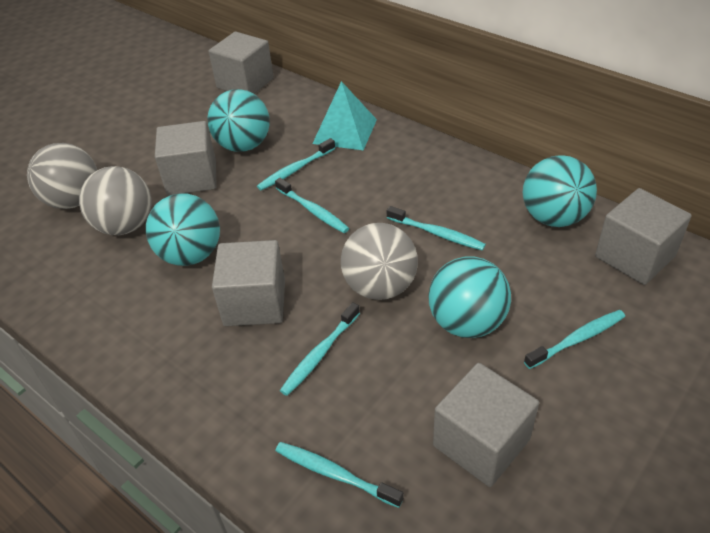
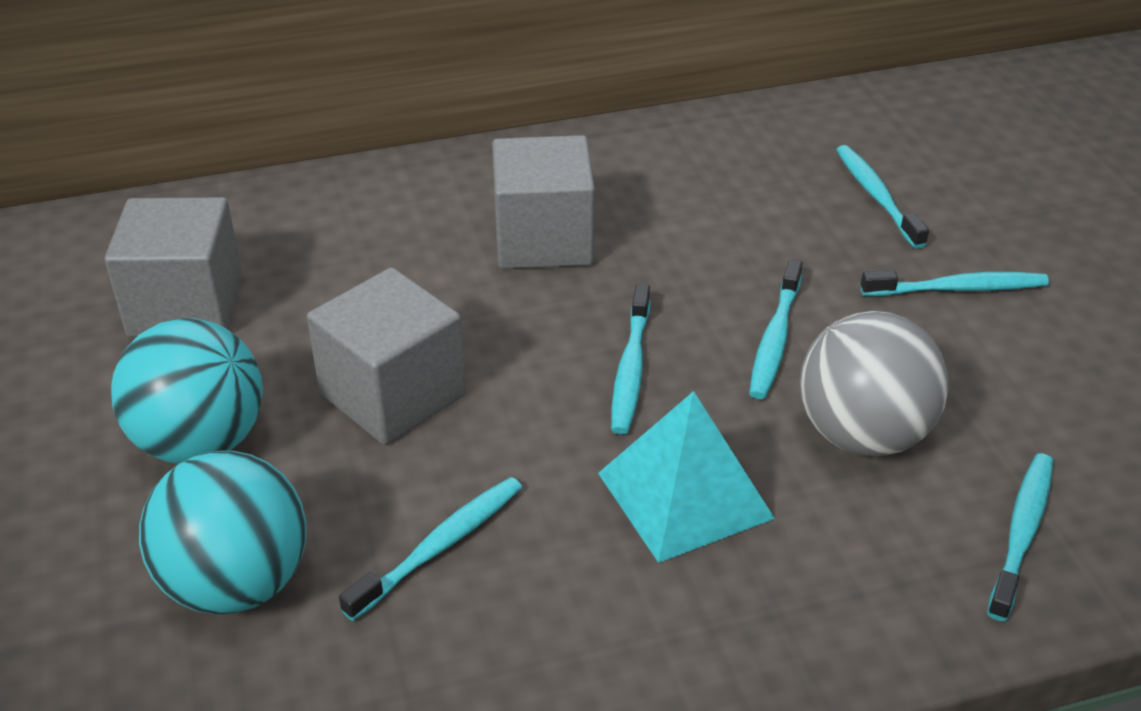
grey ball: [27,143,97,209] [79,166,151,235] [341,223,418,300] = 3 -> [800,311,949,457] = 1
grey cube: [155,121,217,195] [209,32,274,94] [212,240,285,326] [433,363,539,487] [595,188,692,285] = 5 -> [105,197,243,337] [307,267,466,445] [492,135,595,269] = 3
turquoise ball: [146,193,220,266] [208,89,270,152] [428,256,511,338] [522,155,597,227] = 4 -> [111,318,263,464] [139,451,306,615] = 2

